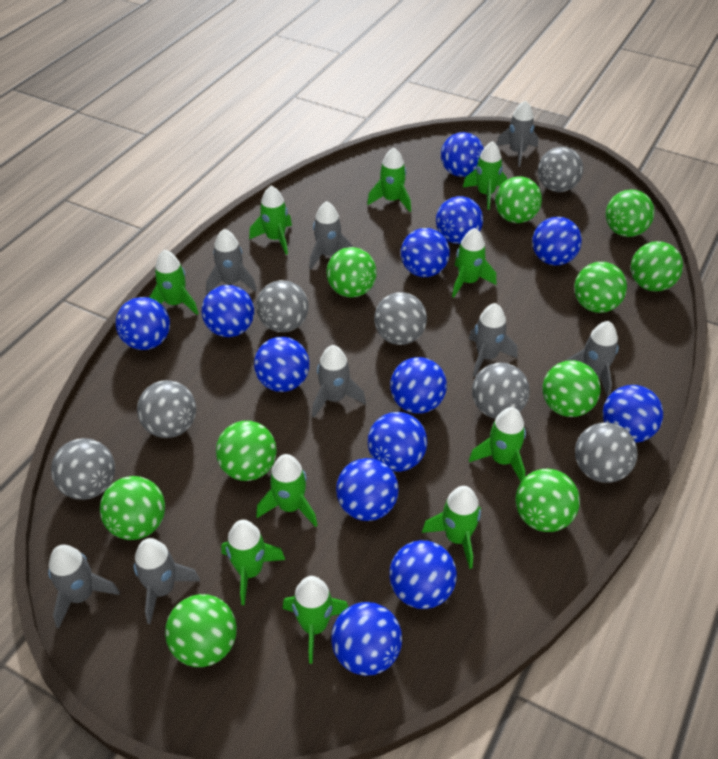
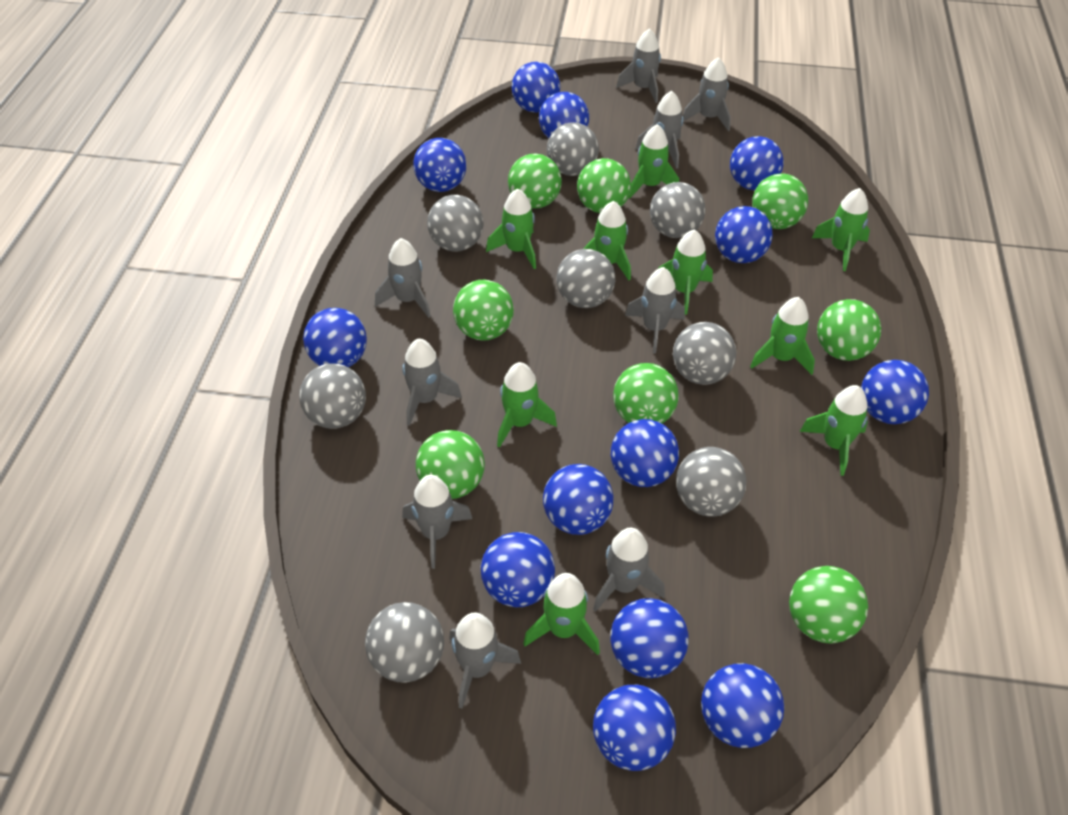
green ball: [100,476,165,540] [165,594,237,667] [216,421,277,481] [326,247,377,298] [495,176,542,223] [515,469,580,532] [543,360,601,417] [574,262,627,313] [606,189,655,237] [631,241,683,292] = 10 -> [416,430,485,499] [453,280,514,341] [508,154,562,209] [577,158,631,213] [613,363,678,424] [752,173,808,229] [789,566,868,643] [817,299,881,361] = 8
green rocket: [149,250,199,315] [221,520,285,605] [249,186,292,255] [256,454,317,527] [283,576,348,664] [367,147,411,212] [422,486,481,569] [452,228,496,297] [463,141,507,210] [469,407,526,482] = 10 -> [486,188,536,269] [497,362,557,447] [523,573,600,655] [583,201,631,280] [628,124,679,198] [658,229,713,315] [750,297,815,375] [800,385,868,476] [812,188,870,271] = 9
grey ball: [51,438,115,500] [137,380,196,438] [256,280,309,332] [374,292,427,345] [472,363,530,419] [538,147,583,192] [575,422,638,483] = 7 -> [299,363,366,429] [365,602,444,683] [427,195,484,252] [547,122,599,176] [556,249,615,308] [650,182,706,238] [673,322,736,385] [676,447,746,517] = 8
grey rocket: [48,545,120,628] [134,538,200,624] [206,229,257,294] [310,201,353,269] [312,345,366,417] [469,303,517,377] [496,100,538,167] [566,321,619,397] = 8 -> [375,238,431,318] [402,339,462,426] [402,475,472,569] [449,612,521,709] [593,528,665,612] [616,28,661,103] [625,267,685,354] [635,91,684,169] [683,57,731,131] = 9

